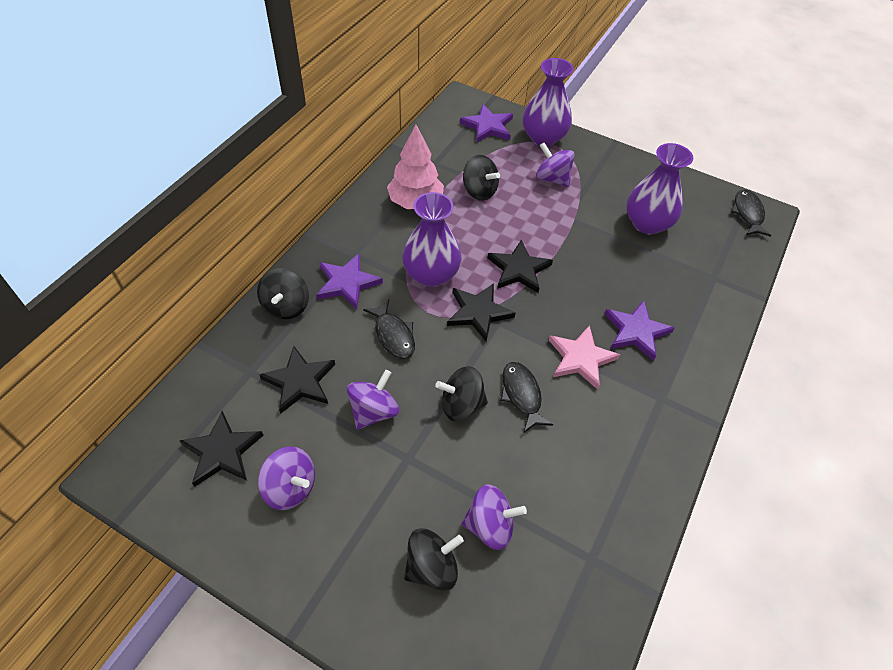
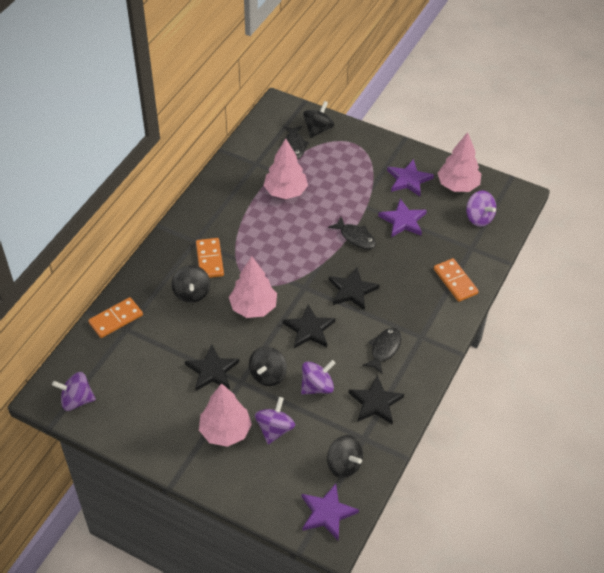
orange domino: none = 0 -> [88,297,143,338] [196,238,224,278] [434,258,479,302] = 3
pink star: [549,325,620,390] = 1 -> none = 0
pink tree: [387,125,444,209] = 1 -> [199,383,252,447] [229,256,277,318] [263,139,308,199] [437,132,481,192] = 4
purple vase: [402,192,461,287] [523,58,574,146] [626,143,693,235] = 3 -> none = 0

